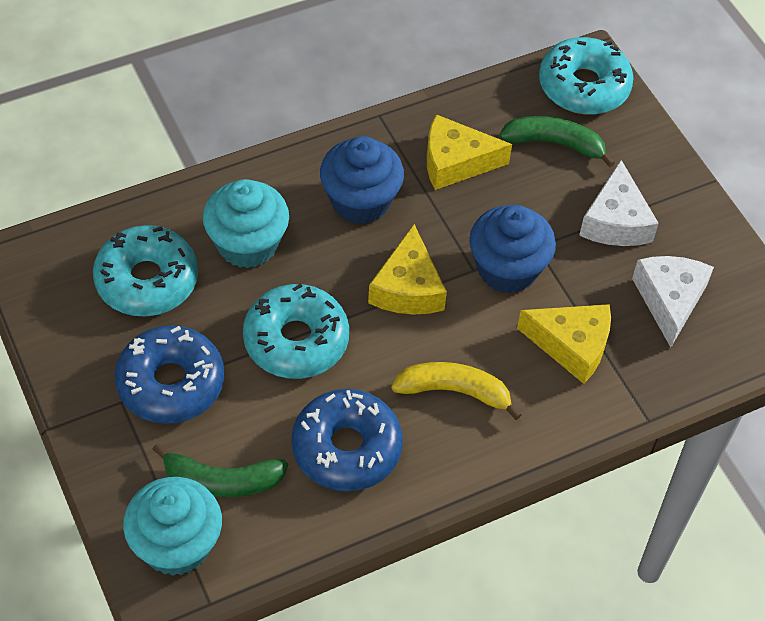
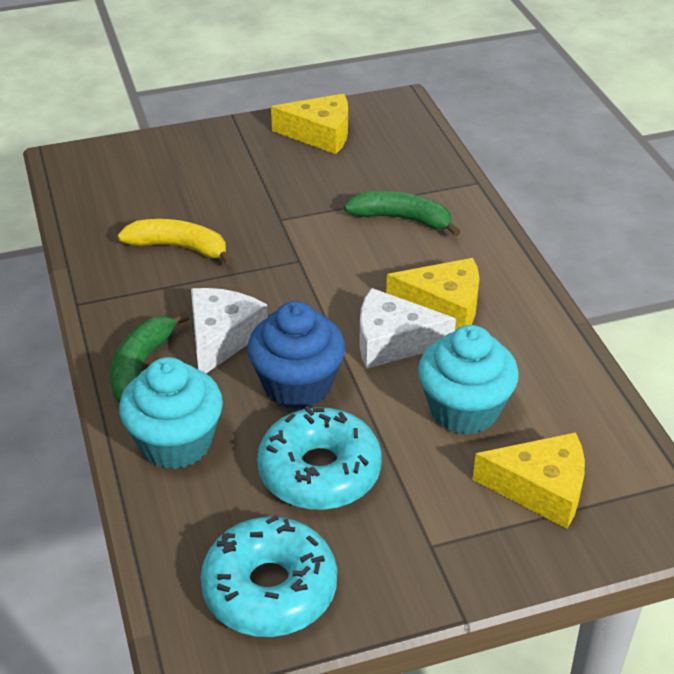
blue cupcake: [320,136,404,224] [469,205,556,294] = 2 -> [247,301,345,409] = 1
blue donut: [115,325,224,424] [291,389,403,491] = 2 -> none = 0
turquoise donut: [93,225,198,317] [243,284,349,379] [539,37,634,115] = 3 -> [200,515,337,637] [257,406,382,510] = 2

